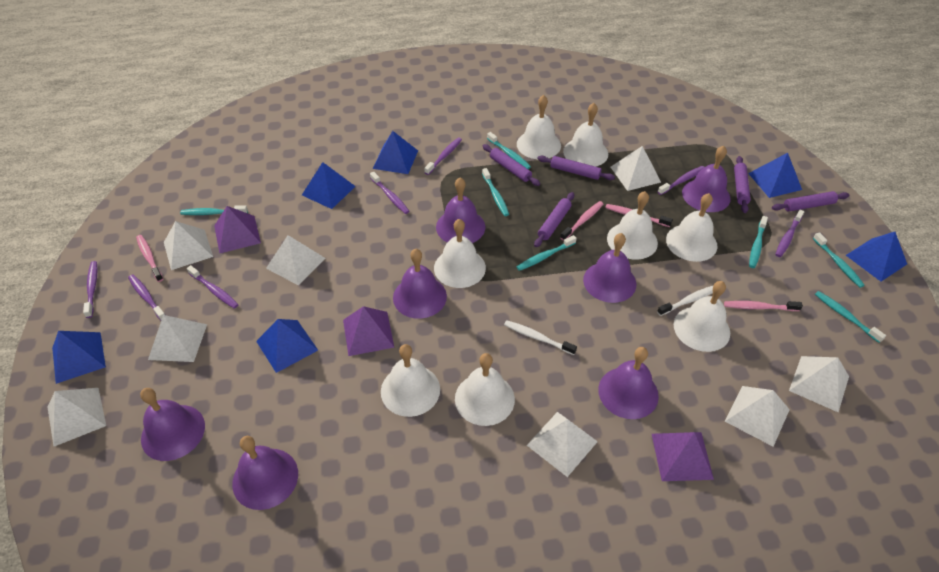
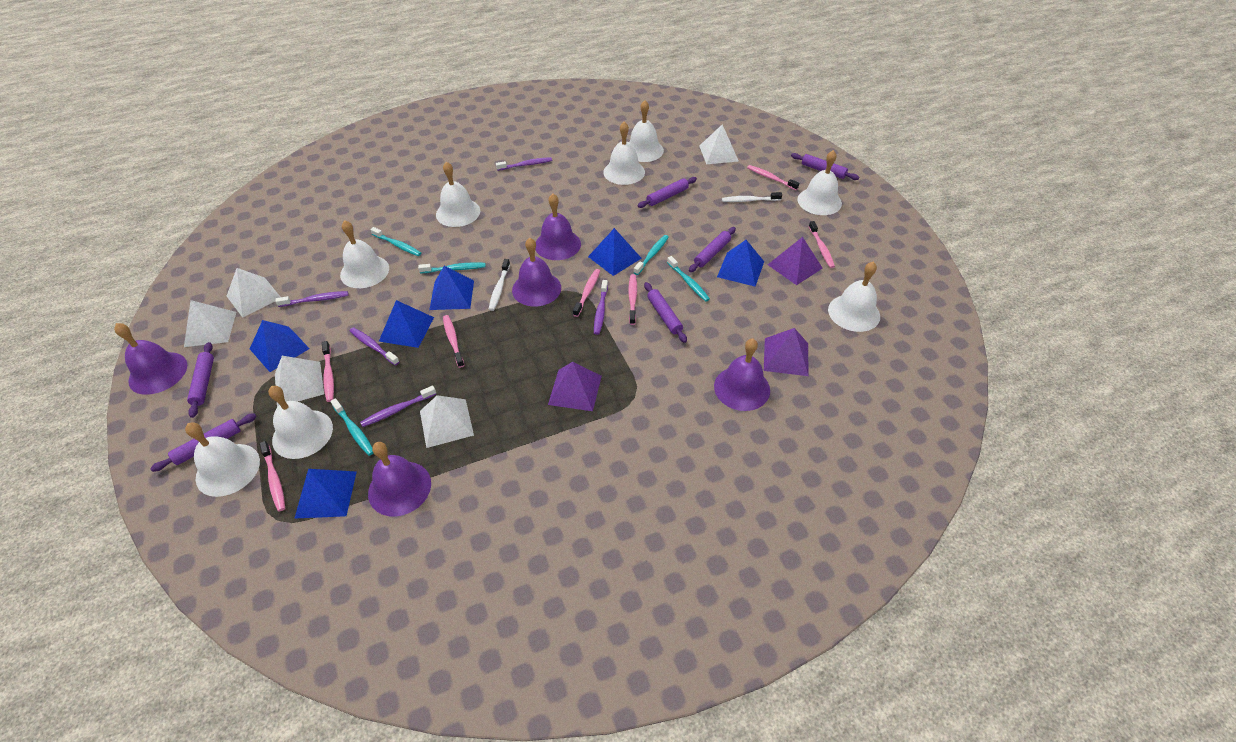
pink toothbrush: [136,235,163,282] [560,201,603,241] [605,204,673,227] [724,301,803,311] = 4 -> [259,441,285,511] [322,341,334,402] [443,315,464,368] [573,269,600,317] [628,274,637,325] [747,165,799,190] [808,221,835,268] = 7
purple bell: [140,388,205,461] [232,436,298,510] [393,249,447,319] [436,178,485,243] [583,233,636,303] [598,347,659,419] [682,146,731,212] = 7 -> [114,323,187,395] [368,442,431,516] [512,238,561,307] [535,194,581,260] [714,339,770,411] = 5
purple rolling pin: [483,144,540,186] [534,192,574,247] [537,156,615,180] [734,156,751,213] [772,191,849,212] = 5 -> [150,413,257,472] [187,342,214,418] [638,177,697,208] [644,282,687,343] [689,227,736,272] [791,153,859,180] = 6
purple toothbrush: [83,261,98,318] [128,275,165,320] [187,265,239,309] [370,172,410,214] [424,138,462,175] [658,166,704,195] [775,210,804,257] = 7 -> [275,291,348,307] [349,327,400,366] [360,385,436,427] [496,157,552,171] [594,280,608,335] = 5
turquoise toothbrush: [180,205,248,215] [482,168,509,216] [487,132,531,169] [517,235,577,271] [749,216,768,268] [813,232,865,288] [815,291,886,343] = 7 -> [330,398,374,456] [370,227,421,256] [418,262,486,273] [634,235,669,275] [667,256,710,302] = 5
white pyramid: [48,388,106,446] [148,315,207,362] [164,221,213,270] [266,235,325,285] [527,412,598,477] [611,146,661,191] [725,386,790,447] [789,356,849,412] = 8 -> [184,300,236,347] [227,268,280,318] [275,356,324,407] [420,395,474,448] [699,124,739,164] = 5

